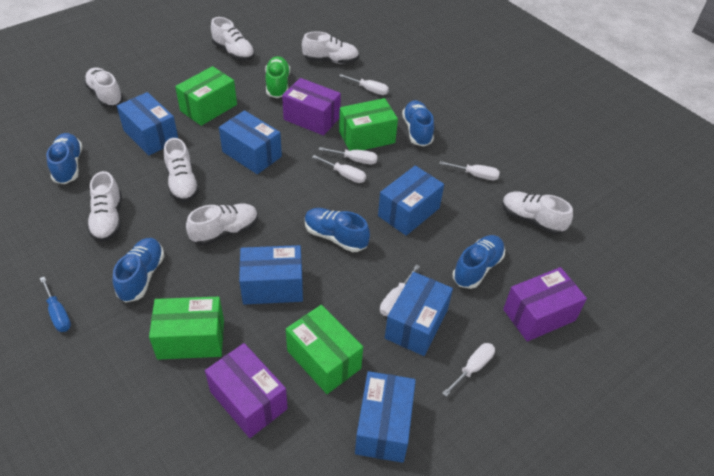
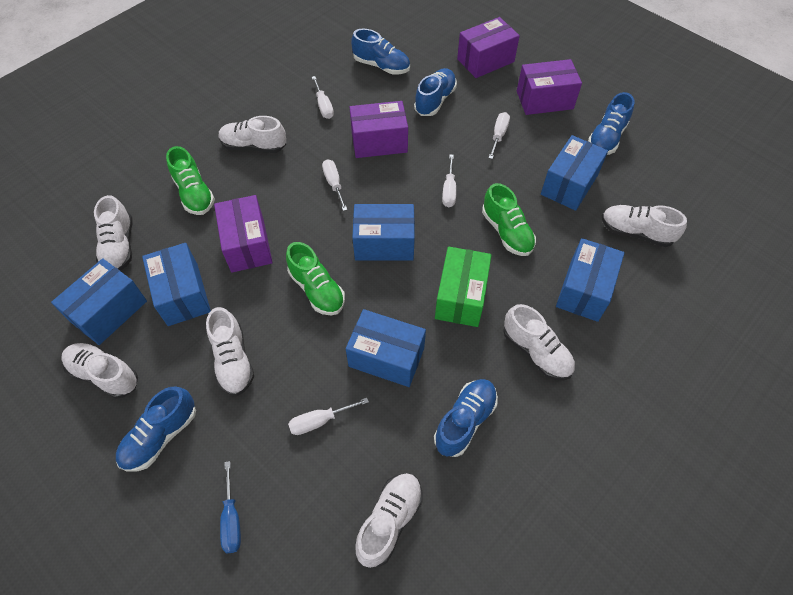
green box: [149,297,224,360] [175,66,237,126] [286,305,363,394] [339,98,398,151] = 4 -> [435,247,492,327] = 1
green shoe: [265,56,290,98] = 1 -> [166,146,215,215] [286,242,345,315] [482,183,536,256] = 3
purple box: [205,343,288,438] [282,78,341,136] [503,267,587,342] = 3 -> [214,195,273,272] [350,101,408,158] [457,17,520,78] [517,59,582,115] = 4
white screwdriver: [312,155,366,183] [319,147,378,164] [339,74,389,95] [380,265,420,316] [439,161,500,180] [442,343,495,397] = 6 -> [288,398,369,435] [312,76,334,119] [322,159,347,211] [442,155,456,207] [489,112,510,159] = 5

